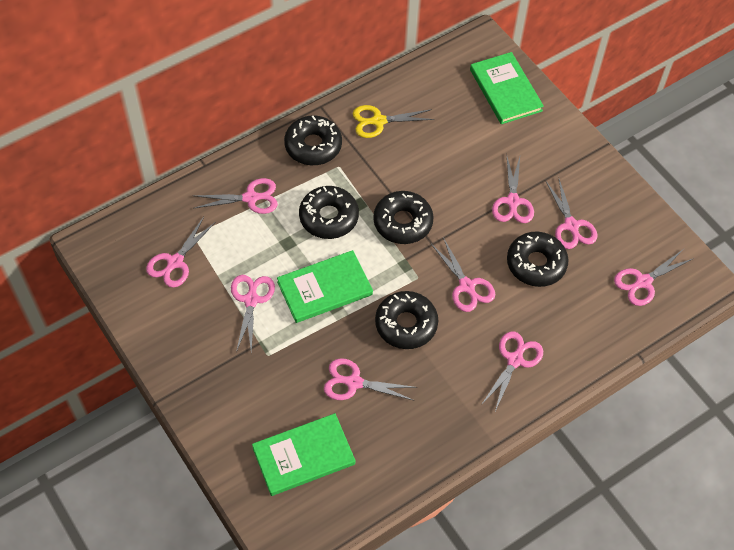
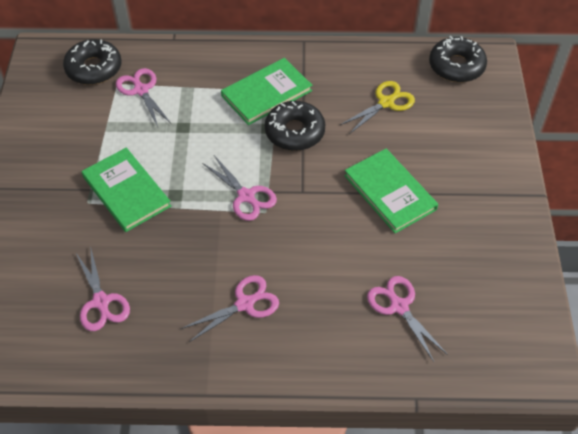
black donut: [284,115,342,165] [299,186,359,239] [373,191,433,244] [375,291,438,349] [507,232,569,287] = 5 -> [63,39,121,85] [265,101,325,151] [429,36,487,82] = 3
pink scissors: [146,217,215,288] [195,178,278,214] [231,275,275,352] [324,358,417,401] [431,237,495,312] [481,331,543,411] [492,157,534,223] [545,177,597,249] [614,249,694,306] = 9 -> [76,246,130,331] [116,68,171,127] [181,275,279,342] [202,155,277,221] [367,276,448,362] = 5

